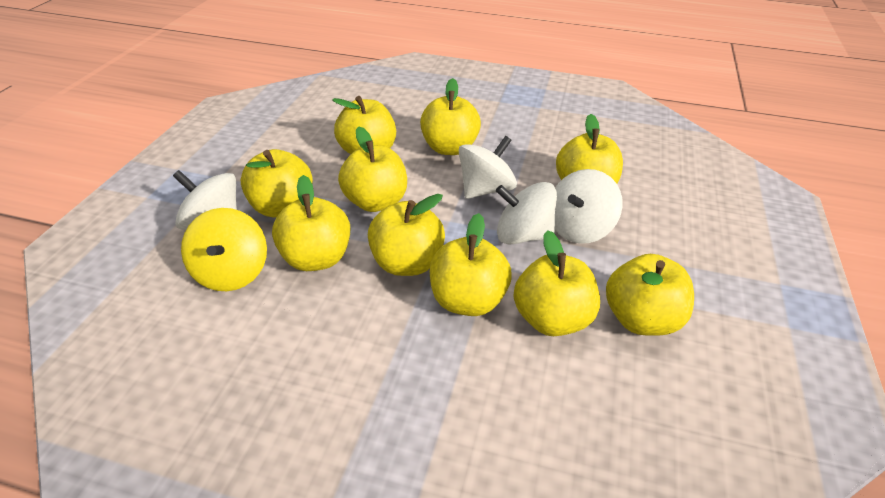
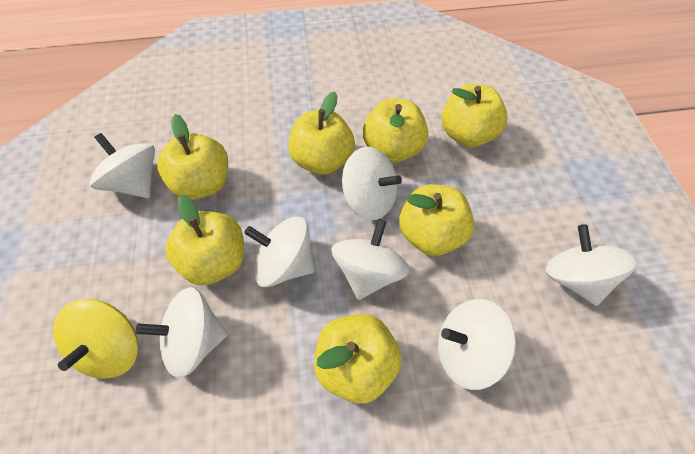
white spinning top: [173,170,237,230] [459,136,517,199] [496,182,557,245] [555,169,623,244] = 4 -> [90,133,155,198] [136,287,228,378] [244,216,314,287] [331,219,410,300] [342,147,402,220] [438,299,516,390] [545,224,637,306] = 7
yellow apple: [241,149,313,218] [272,175,350,271] [332,96,396,154] [338,127,407,212] [368,194,445,276] [420,78,481,155] [430,213,512,316] [513,230,600,336] [556,114,623,183] [606,254,694,336] = 10 -> [157,114,228,200] [165,194,244,285] [288,92,355,175] [315,314,402,404] [363,98,428,163] [399,184,474,256] [442,84,508,147] = 7

